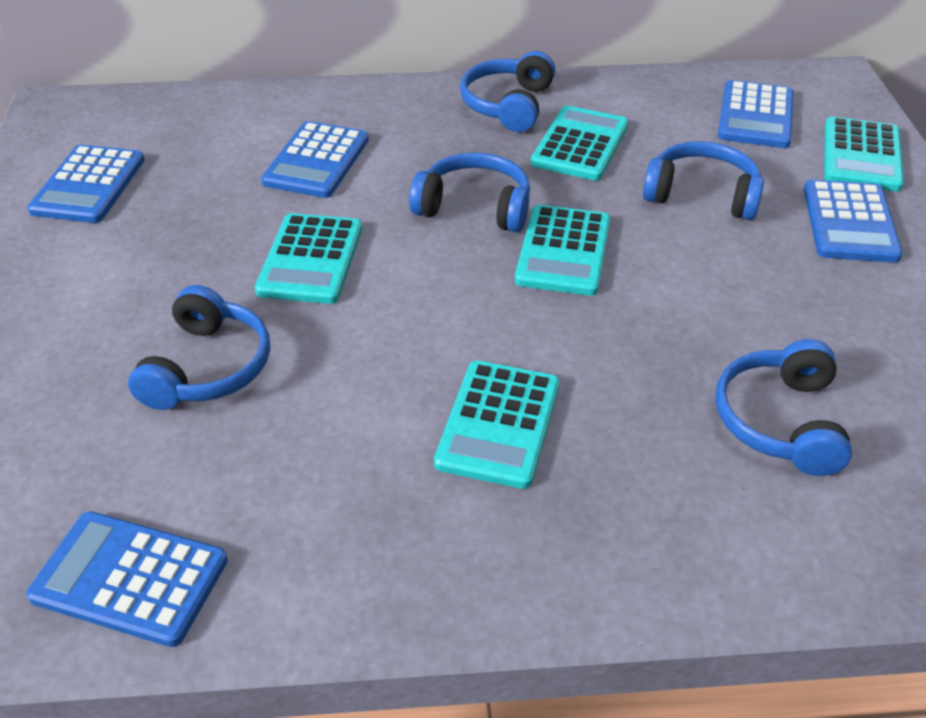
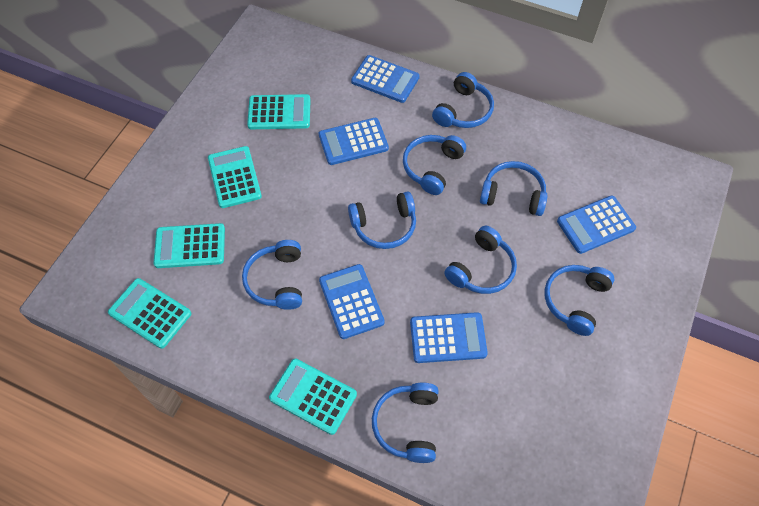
blue headphones: [128,285,270,410] [409,152,530,232] [460,51,555,132] [643,141,764,220] [715,339,852,476] = 5 -> [242,240,302,310] [348,192,416,249] [372,383,439,463] [403,135,466,195] [432,72,494,128] [444,226,517,294] [480,161,548,216] [545,265,614,336] = 8

